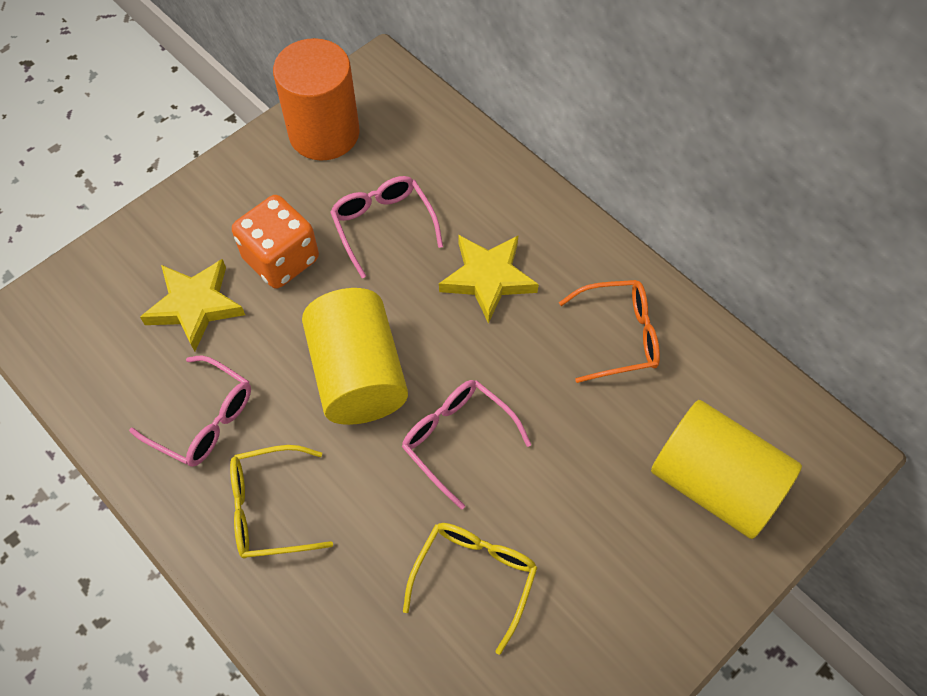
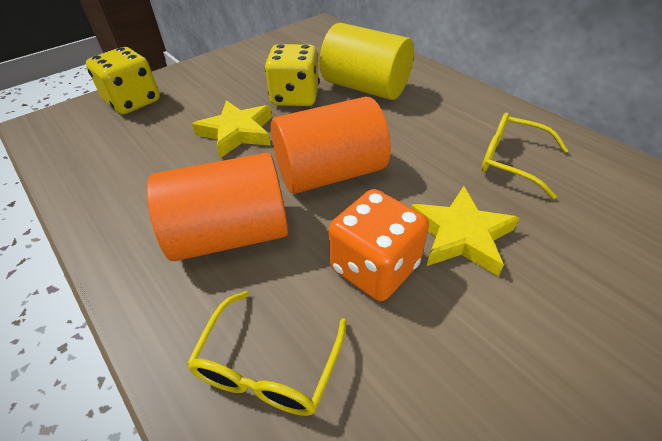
orange cylinder: [273,38,360,161] = 1 -> [147,153,288,261] [271,97,391,194] = 2
orange glasses: [559,280,660,383] = 1 -> none = 0
pink glasses: [129,356,251,467] [330,176,443,278] [402,380,531,510] = 3 -> none = 0
yellow cylinder: [302,288,408,425] [651,400,802,539] = 2 -> [320,23,414,100] = 1
yellow dice: none = 0 -> [86,47,160,114] [265,44,319,106] = 2

